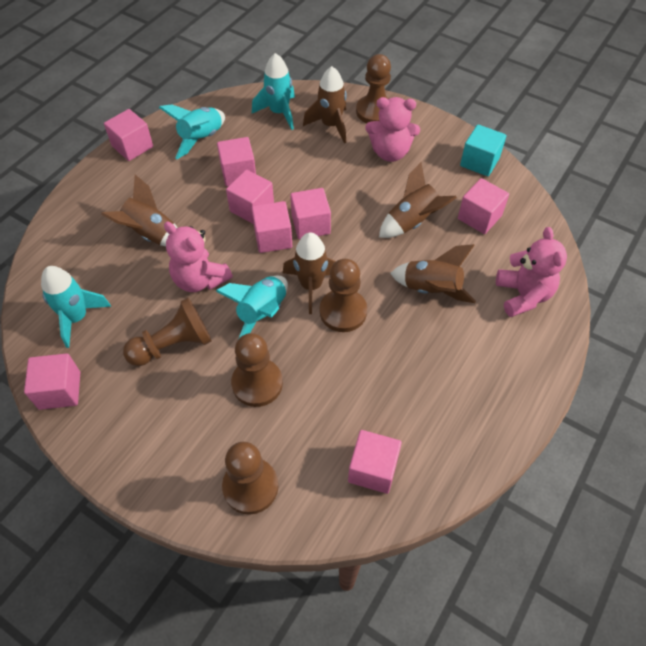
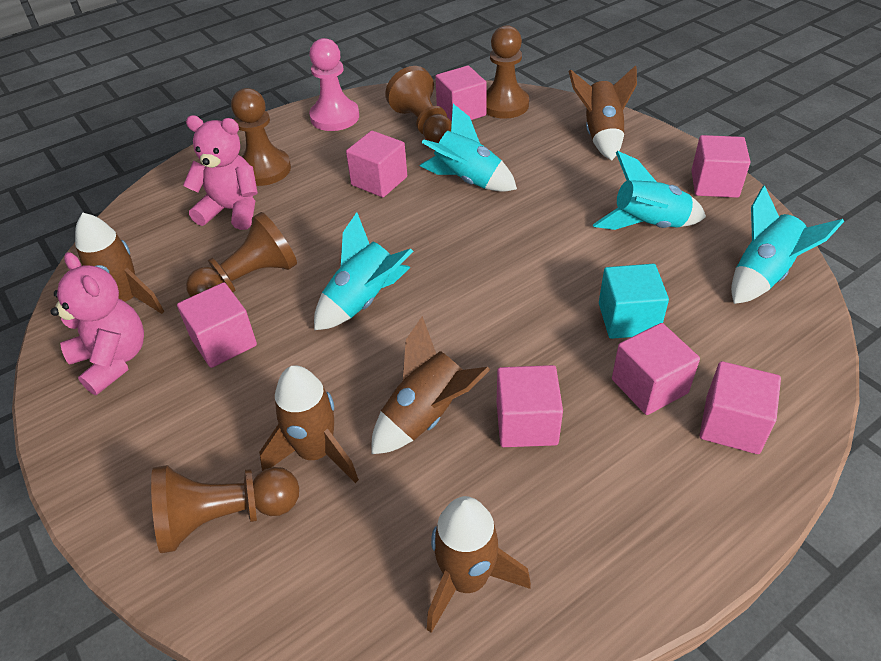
pink cube: [24,353,80,410] [104,109,153,161] [217,137,256,186] [226,170,274,224] [252,201,292,253] [290,188,331,239] [348,430,402,494] [458,178,509,234] = 8 -> [177,282,257,368] [346,131,407,197] [435,66,487,122] [497,365,563,447] [612,323,700,415] [691,135,750,198] [699,361,781,454] = 7
pink pawn: none = 0 -> [309,38,359,131] = 1
pink teddy bear: [164,222,233,292] [365,97,420,162] [496,227,567,317] = 3 -> [51,252,144,395] [183,115,258,230] = 2

